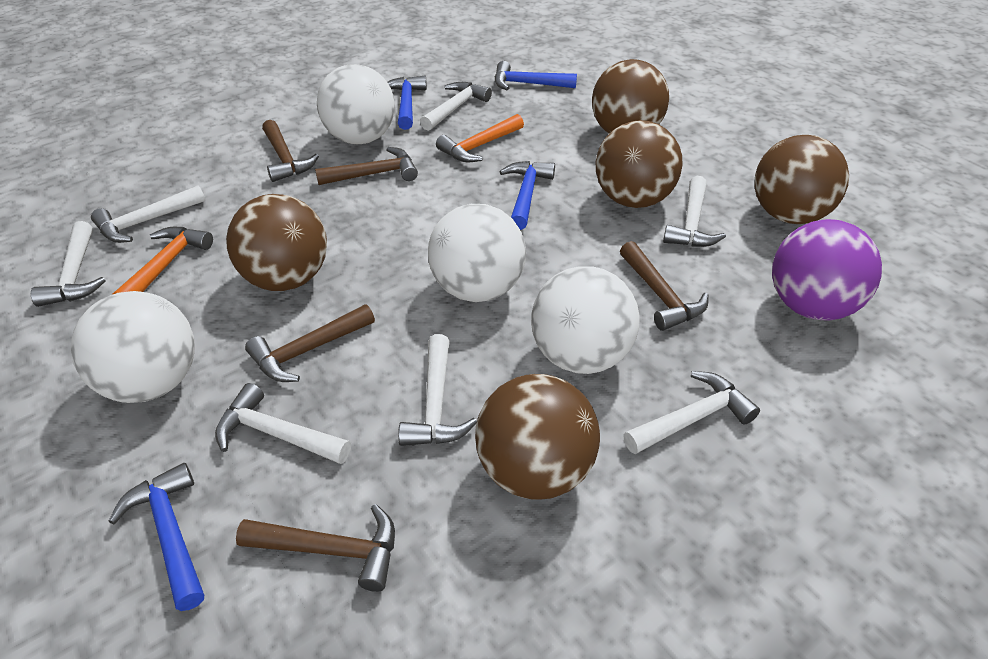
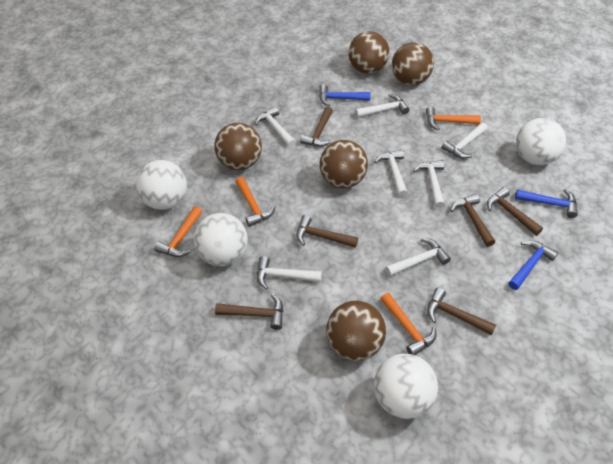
blue hammer: [108,463,204,611] [388,76,427,130] [495,61,577,90] [500,161,555,230] = 4 -> [319,84,371,106] [508,240,559,290] [515,189,578,218] = 3
brown hammer: [236,504,395,592] [245,304,375,382] [262,120,319,182] [315,147,418,185] [620,241,709,331] = 5 -> [215,294,283,330] [296,215,358,248] [300,107,333,147] [427,288,496,335] [450,194,495,247] [487,187,543,236] = 6
orange hammer: [113,227,213,294] [436,114,524,162] = 2 -> [154,206,202,257] [235,177,276,227] [380,293,436,355] [426,107,481,130] = 4
purple ball: [772,219,882,321] = 1 -> none = 0

